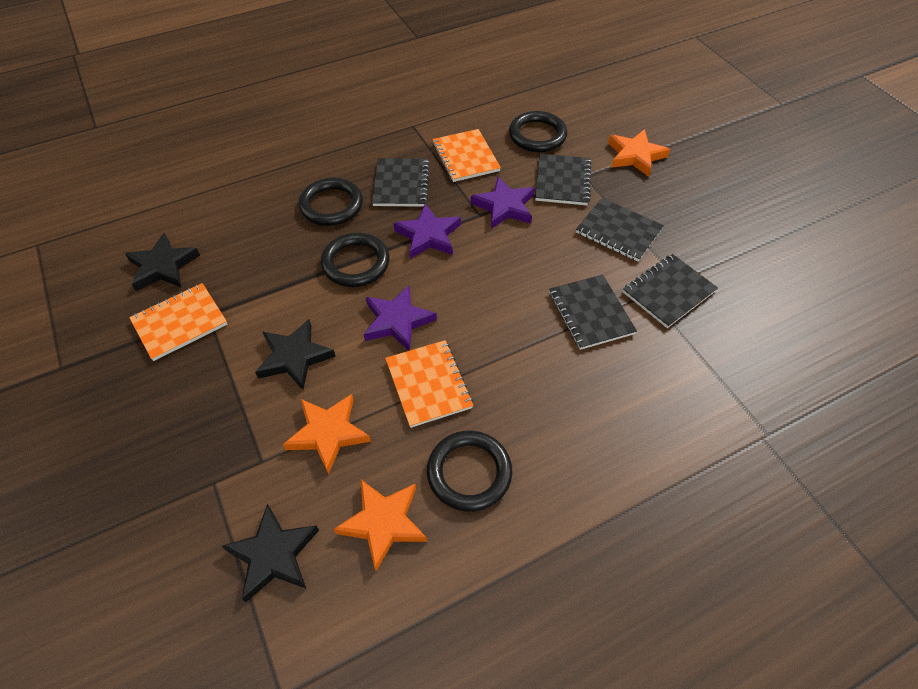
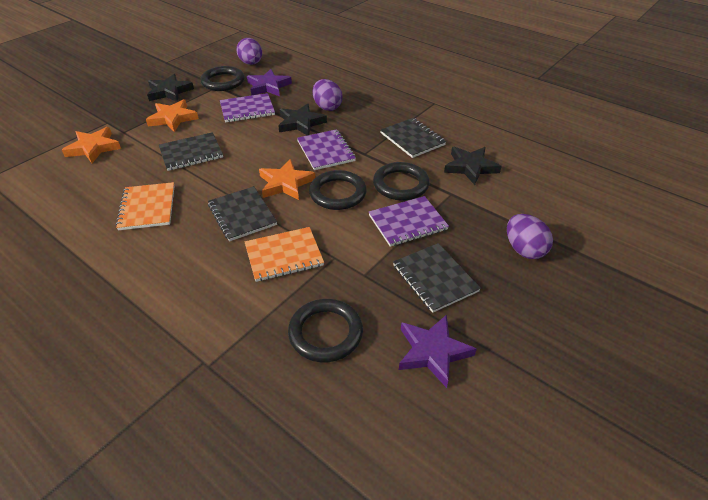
black notebook: [372,158,430,207] [535,154,591,205] [549,274,637,350] [576,198,664,262] [623,254,718,328] = 5 -> [159,132,223,171] [208,186,277,241] [381,118,446,158] [393,243,481,313] = 4
orange notebook: [129,283,227,361] [385,340,473,428] [432,129,501,182] = 3 -> [116,182,174,230] [245,227,324,282] = 2
purple egg: none = 0 -> [237,38,262,65] [313,79,343,111] [507,214,553,259] = 3
purple notebook: none = 0 -> [220,93,275,122] [297,129,356,170] [369,196,449,247] = 3
purple star: [364,285,437,351] [393,204,461,259] [471,176,535,229] = 3 -> [247,69,292,96] [399,315,477,388] = 2

